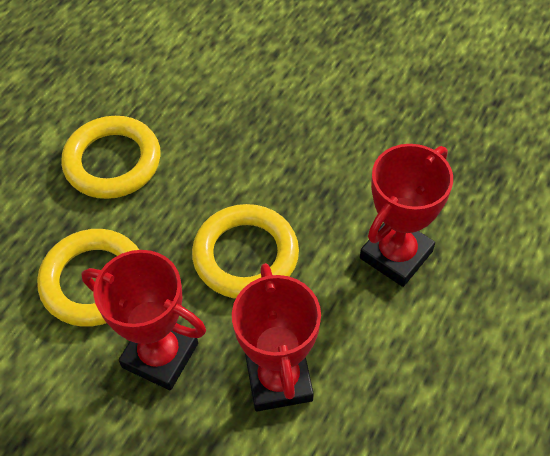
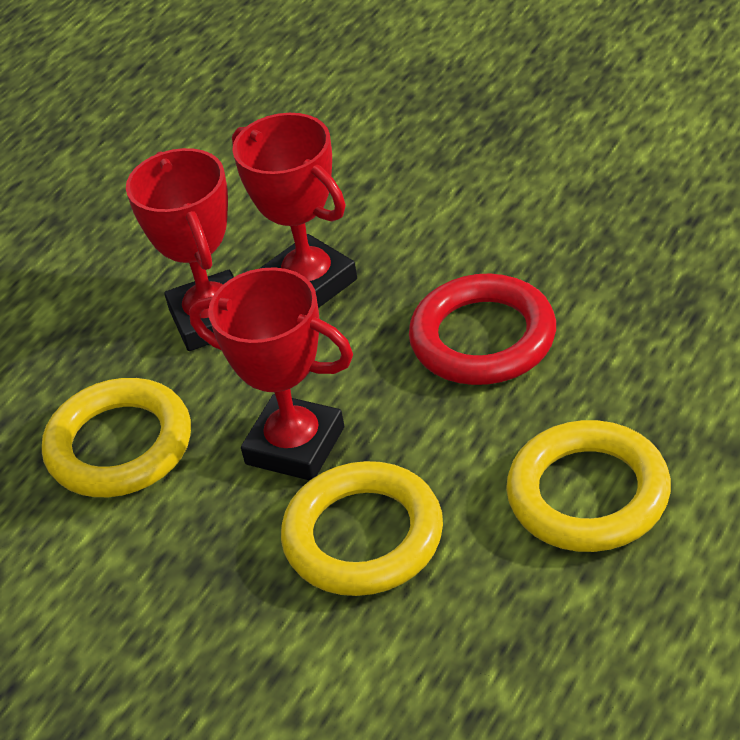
red ring: none = 0 -> [409,274,556,385] = 1

